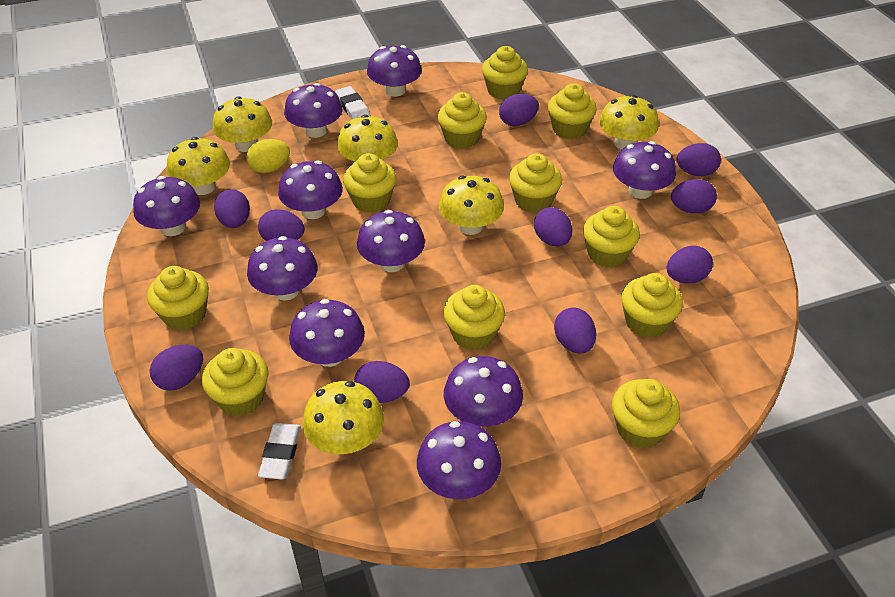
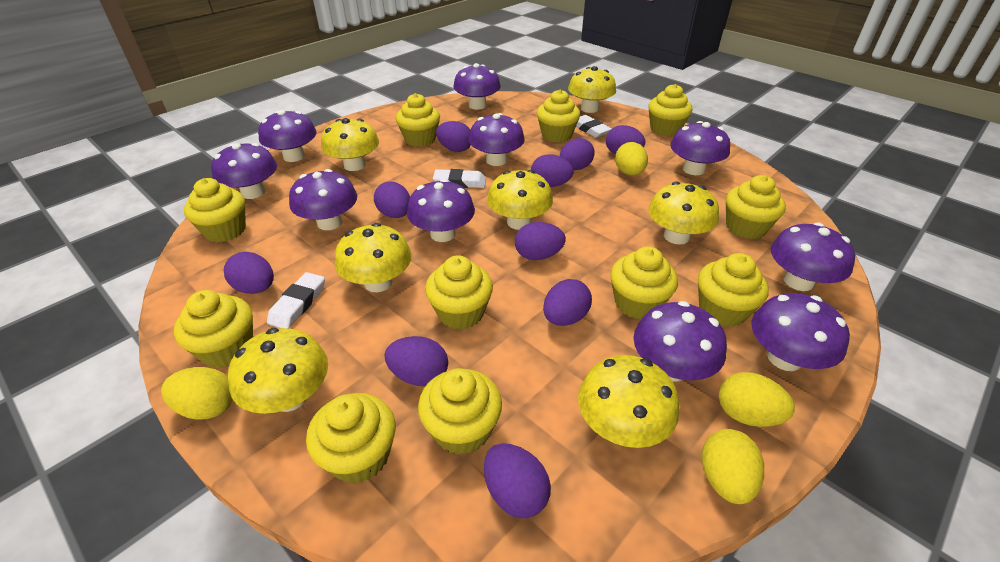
white eraser: [258,423,301,480] [335,86,370,119] = 2 -> [267,272,325,329] [433,169,486,188] [576,115,612,137] = 3
yellow egg: [246,139,290,173] = 1 -> [161,367,233,420] [615,142,648,176] [702,429,764,504] [719,372,795,427] = 4
yellow mushroom: [167,137,230,195] [212,96,272,152] [302,381,384,454] [337,115,398,161] [439,175,504,235] [599,95,659,150] = 6 -> [228,328,328,414] [321,118,379,171] [335,223,412,292] [487,170,553,230] [568,66,616,113] [578,355,679,448] [648,182,719,245] = 7

